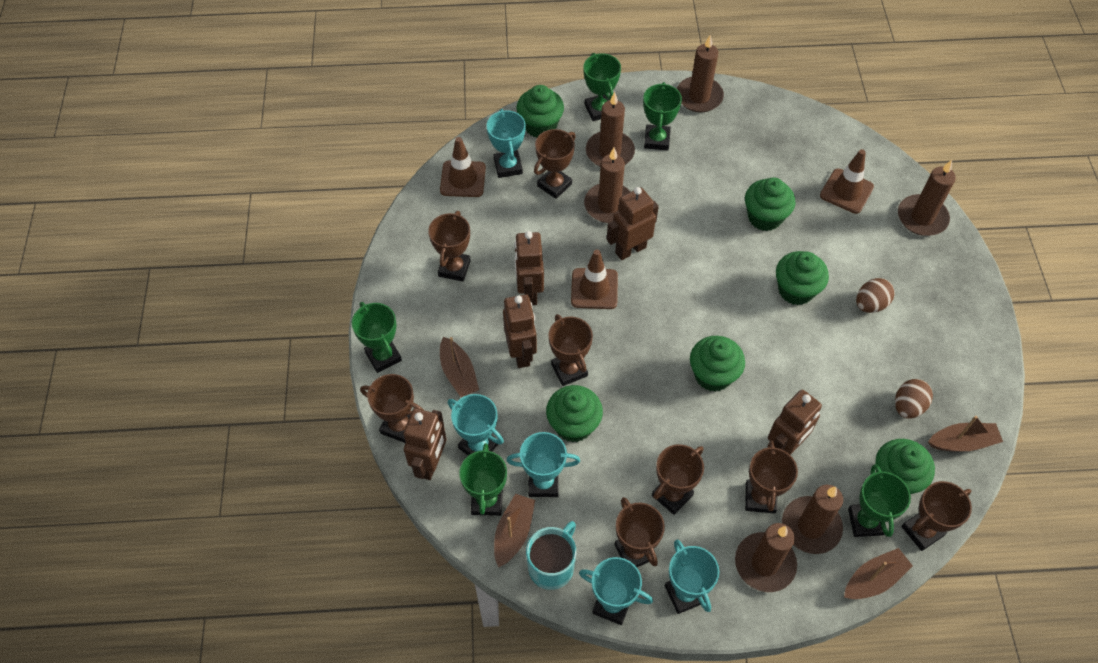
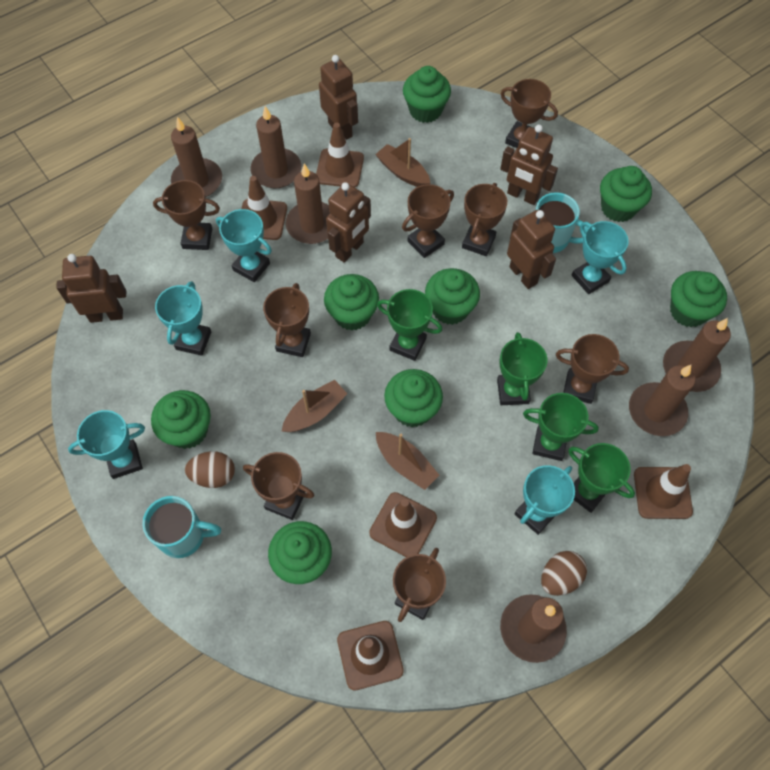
brown boat: [440,337,479,397] [494,494,535,568] [844,548,913,599] [928,416,1003,452] = 4 -> [281,380,347,432] [375,138,431,187] [376,432,439,490] = 3
brown traffic cone: [440,137,486,197] [571,250,618,309] [820,149,874,214] = 3 -> [242,176,287,240] [316,123,364,187] [337,621,404,691] [369,492,437,557] [634,464,693,519] = 5
green cupcake: [516,85,564,137] [546,385,603,443] [690,336,745,392] [745,177,795,231] [776,251,829,305] [876,439,935,494] = 6 -> [151,390,211,449] [268,521,332,584] [324,274,379,331] [384,369,443,427] [403,66,451,123] [425,268,480,325] [600,166,652,222] [670,271,727,327] = 8
green trophy: [352,302,402,373] [459,443,507,516] [584,53,621,121] [643,82,682,151] [848,464,911,537] = 5 -> [377,289,442,361] [497,332,548,405] [523,393,599,461] [568,443,635,513] = 4
turquoise mug: [526,521,576,590] = 1 -> [142,496,221,558] [536,192,588,253] = 2

